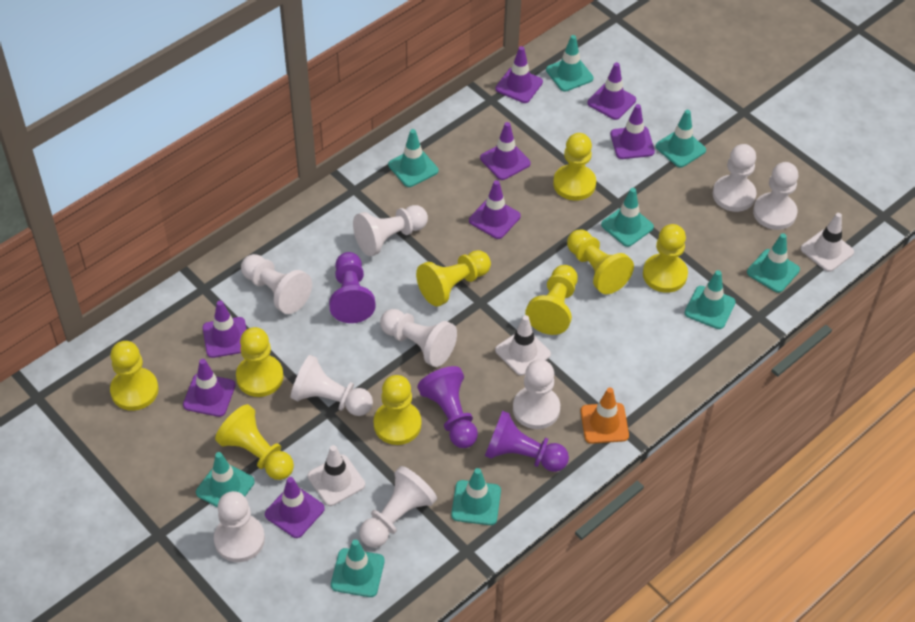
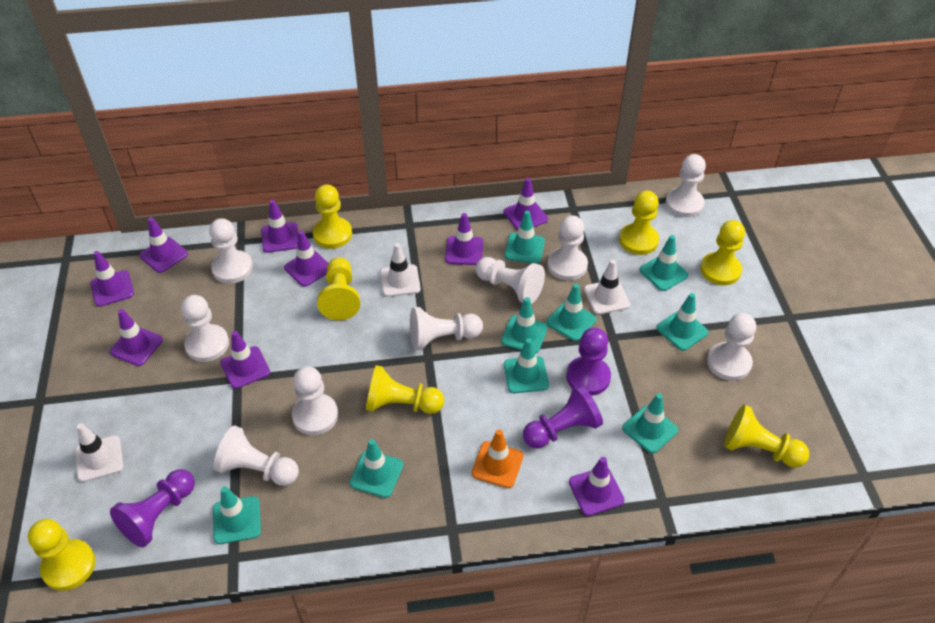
purple traffic cone: [183,359,235,417] [203,300,247,358] [265,477,325,538] [469,180,521,239] [480,122,531,180] [495,46,543,103] [587,62,636,120] [611,104,655,159] = 8 -> [90,251,134,307] [110,309,163,366] [140,217,188,273] [220,331,270,389] [261,200,298,253] [284,231,329,287] [445,213,483,265] [504,178,548,230] [569,457,625,516] = 9
yellow pawn: [110,341,159,411] [215,404,294,480] [236,327,284,397] [374,375,421,445] [416,250,491,307] [525,265,578,335] [553,133,596,201] [567,229,634,294] [643,224,688,293] = 9 -> [28,519,96,591] [313,184,352,249] [317,257,360,320] [366,365,444,414] [619,190,659,255] [700,220,745,285] [724,404,809,468] = 7

